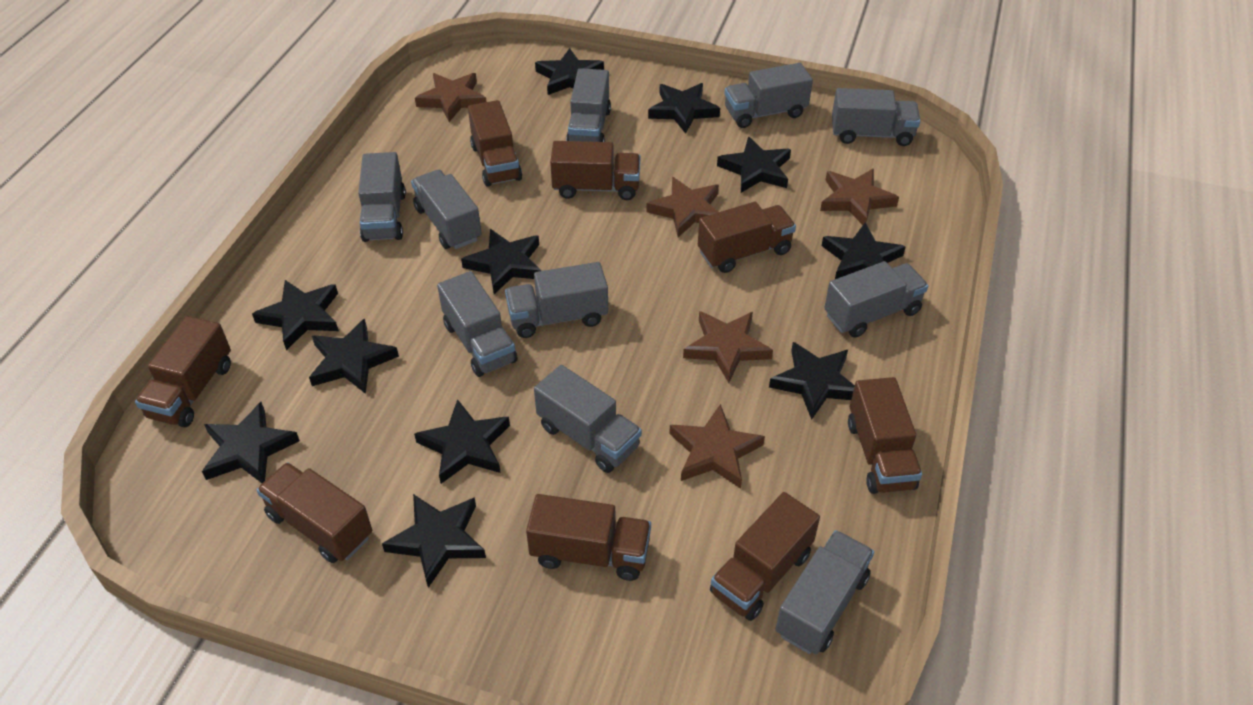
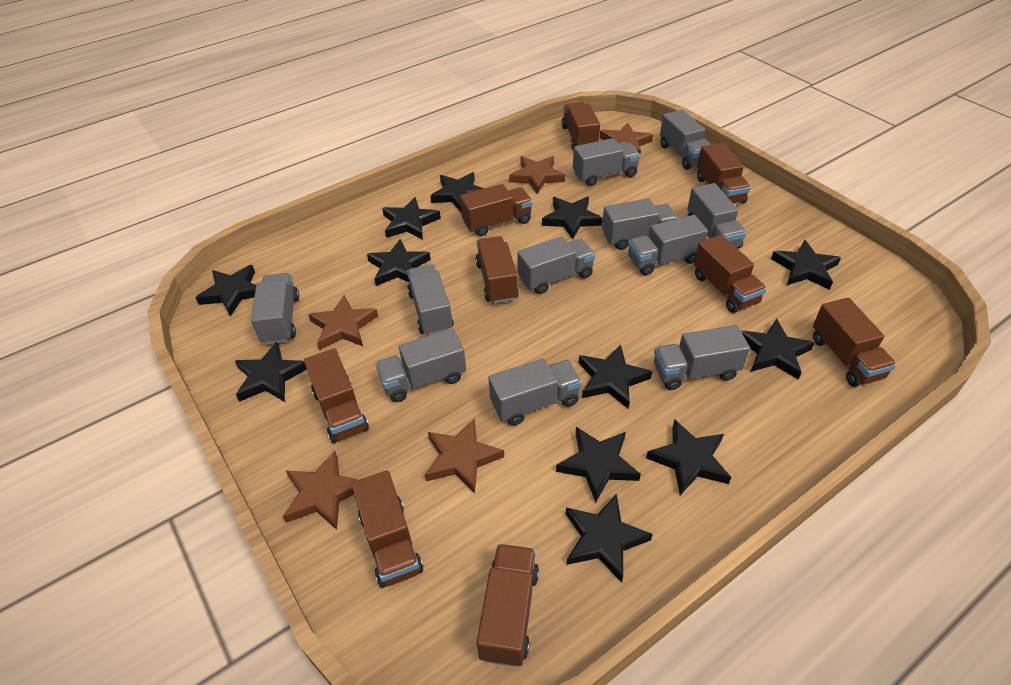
black star: [202,402,300,483] [252,280,339,350] [309,319,399,394] [382,494,486,588] [414,399,510,484] [461,229,542,294] [535,48,604,95] [648,83,720,134] [717,136,791,193] [769,342,855,420] [822,222,906,279] = 11 -> [195,265,256,317] [235,342,307,402] [367,239,431,286] [382,197,441,240] [430,172,484,212] [542,197,603,239] [556,427,641,503] [566,493,653,583] [579,344,652,408] [646,419,731,495] [741,319,815,379] [771,240,841,290] = 12
brown truck: [135,316,231,427] [257,462,372,563] [468,100,522,187] [526,494,651,581] [550,141,640,200] [698,202,796,273] [710,492,820,621] [848,377,922,494] = 8 -> [304,348,369,443] [352,470,423,588] [460,184,532,236] [476,236,519,304] [477,544,539,667] [561,102,600,150] [694,235,767,313] [697,143,751,204] [813,298,896,387] = 9
grey truck: [358,152,406,242] [411,170,482,249] [437,271,518,377] [505,262,608,338] [534,365,642,473] [566,68,611,142] [724,63,813,128] [775,530,874,654] [824,261,928,338] [832,88,920,146] = 10 -> [251,273,299,345] [375,328,466,402] [407,264,454,336] [488,358,582,425] [517,236,595,294] [573,138,641,186] [602,198,678,250] [628,215,708,276] [654,325,750,390] [660,110,711,170] [687,183,747,249] = 11

